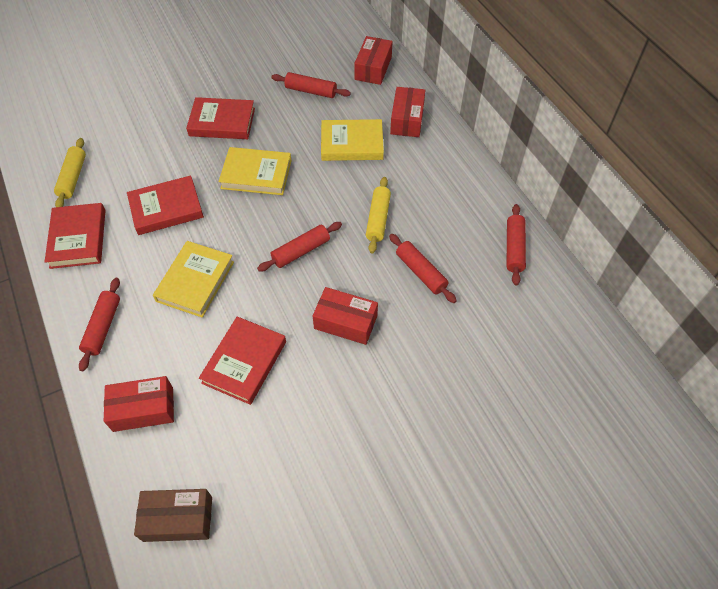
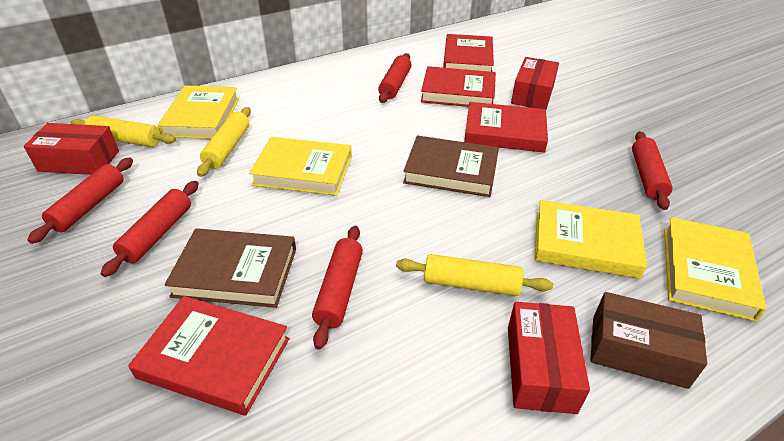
brown book: none = 0 -> [164,228,296,308] [403,136,499,197] = 2
red box: [104,376,174,432] [313,287,378,345] [354,36,393,85] [390,87,425,137] = 4 -> [24,123,119,175] [508,302,590,414] [511,57,559,110] = 3
yellow book: [153,241,234,318] [219,147,291,195] [321,119,384,161] = 3 -> [158,85,239,139] [249,137,352,196] [535,200,647,279] [664,217,766,321] = 4
yellow rolling pin: [54,138,86,207] [366,177,391,254] = 2 -> [71,115,176,147] [197,107,251,177] [396,254,553,296] = 3

